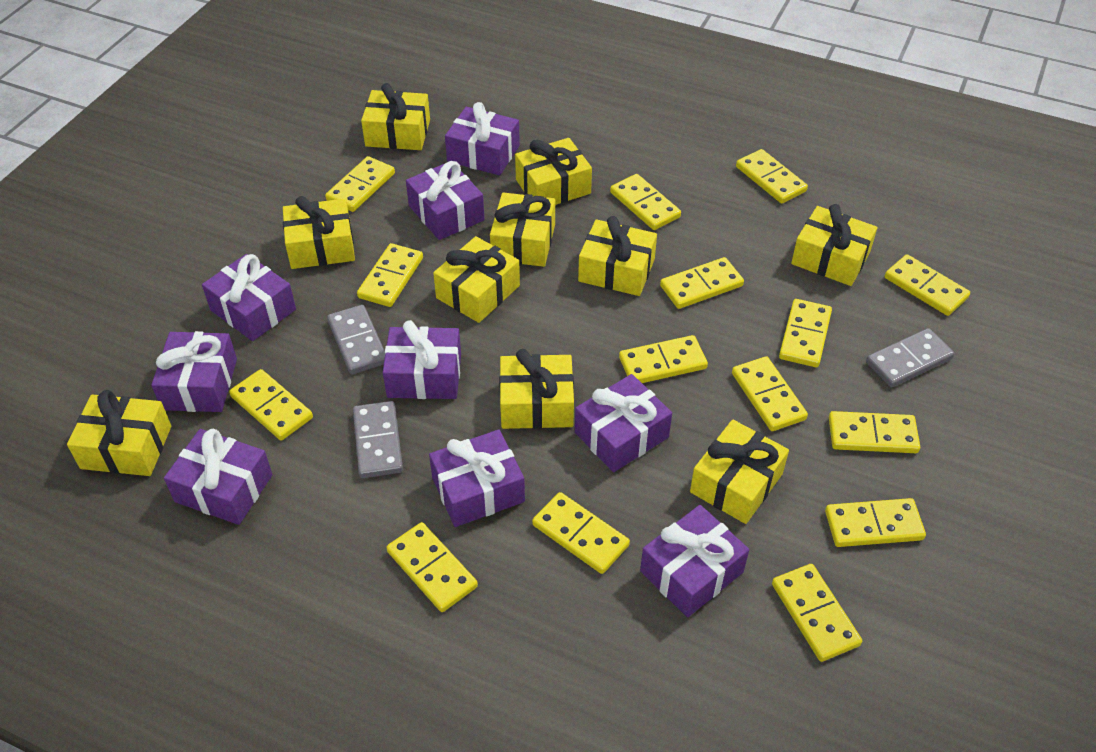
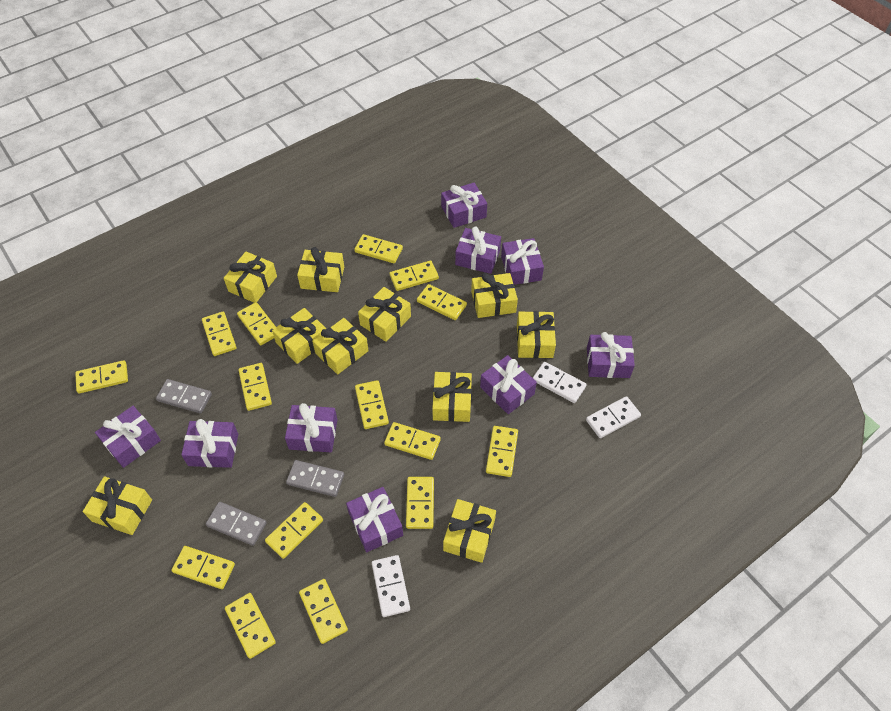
white domino: none = 0 -> [372,555,410,617] [533,362,586,403] [586,396,641,438] = 3

